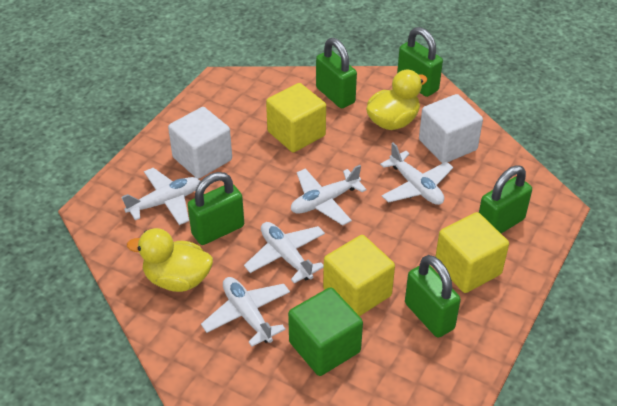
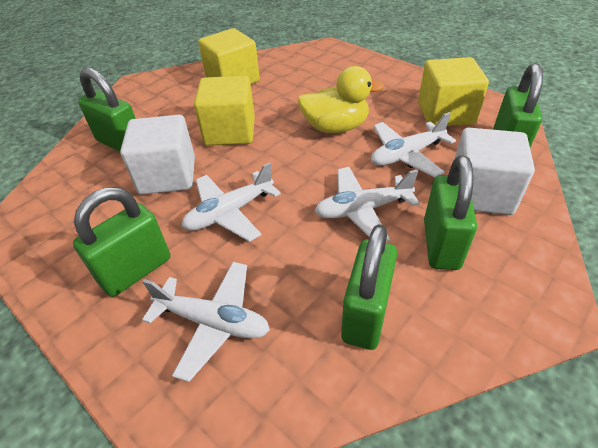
green cube: [288,287,363,376] = 1 -> none = 0
white plane: [122,168,200,225] [201,277,290,347] [244,222,325,284] [291,165,367,225] [380,142,453,205] = 5 -> [142,262,270,382] [182,162,281,242] [315,167,420,242] [371,112,456,178] = 4
yellow duck: [127,228,213,292] [366,70,427,130] = 2 -> [297,66,385,133] = 1

